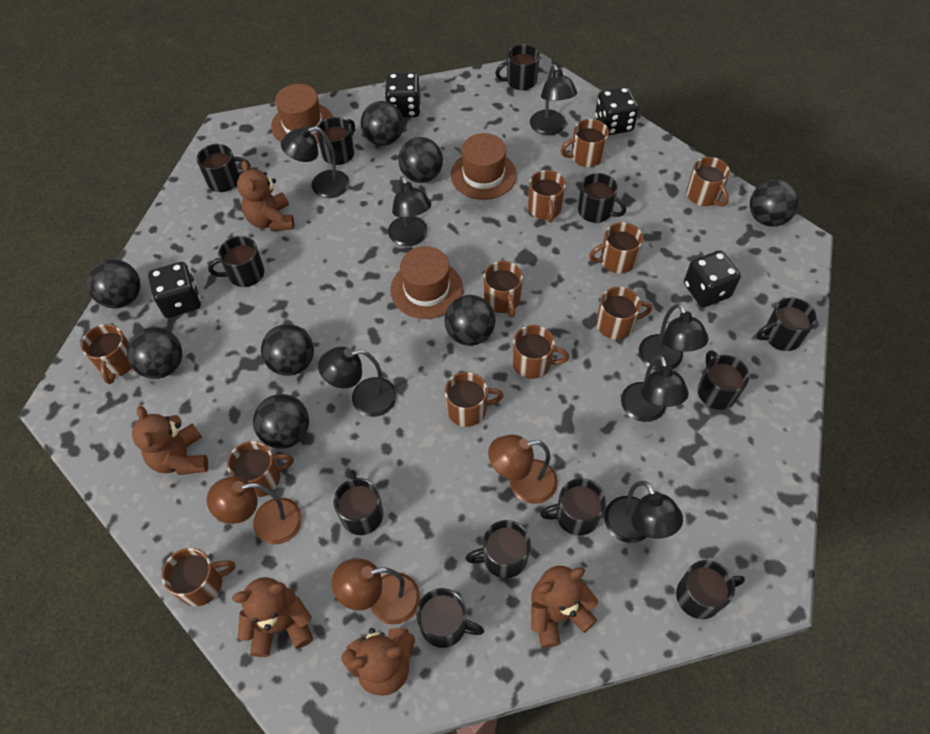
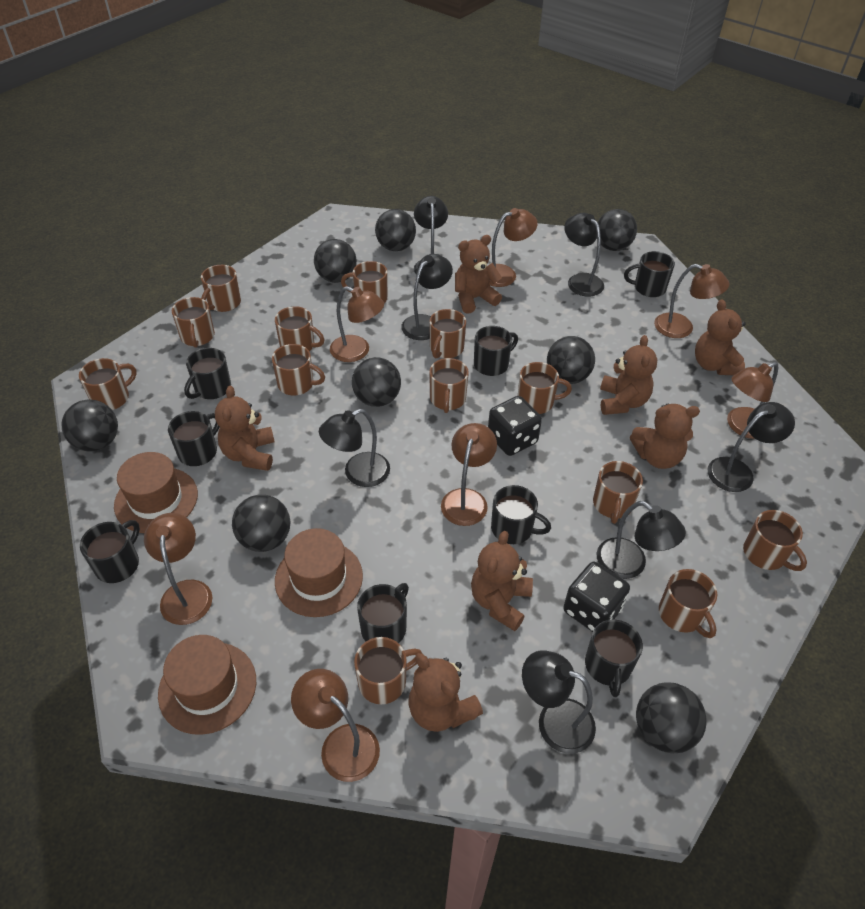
black dice: [148,262,201,318] [385,73,421,118] [595,87,639,136] [684,250,741,307] = 4 -> [488,396,542,456] [563,562,630,632] = 2
black mug: [197,144,250,192] [208,236,264,287] [316,117,355,165] [333,470,383,535] [416,588,484,648] [465,520,531,578] [495,44,540,90] [540,478,606,536] [578,173,626,223] [676,560,745,619] [698,350,750,410] [756,298,817,351] = 12 -> [80,520,140,583] [168,411,219,466] [184,348,231,399] [357,583,409,643] [474,326,518,376] [491,485,551,544] [585,619,643,697] [624,251,675,297] = 8
brown lamp: [207,476,302,544] [332,559,421,625] [488,435,558,504] = 3 -> [144,513,212,625] [291,669,380,782] [330,286,384,362] [441,423,497,526] [489,208,538,287] [654,264,730,338] [727,362,778,439] = 7
brown mug: [81,324,132,384] [162,548,235,606] [227,441,294,497] [445,372,504,427] [483,261,523,317] [513,325,569,379] [528,170,566,223] [561,119,609,167] [589,222,643,273] [596,287,652,340] [686,157,730,207] = 11 -> [79,358,137,410] [172,297,215,348] [201,265,241,312] [272,344,325,395] [275,306,325,351] [341,261,388,303] [354,637,422,704] [429,309,466,358] [429,358,469,413] [518,362,572,414] [593,461,643,524] [659,569,717,638] [743,510,807,571] = 13
brown teddy bear: [132,406,208,475] [232,577,313,657] [237,160,294,231] [341,628,415,696] [531,566,598,648] = 5 -> [215,386,275,471] [408,653,483,732] [455,235,502,314] [471,531,533,631] [600,335,657,415] [630,404,700,469] [695,300,746,375] = 7

